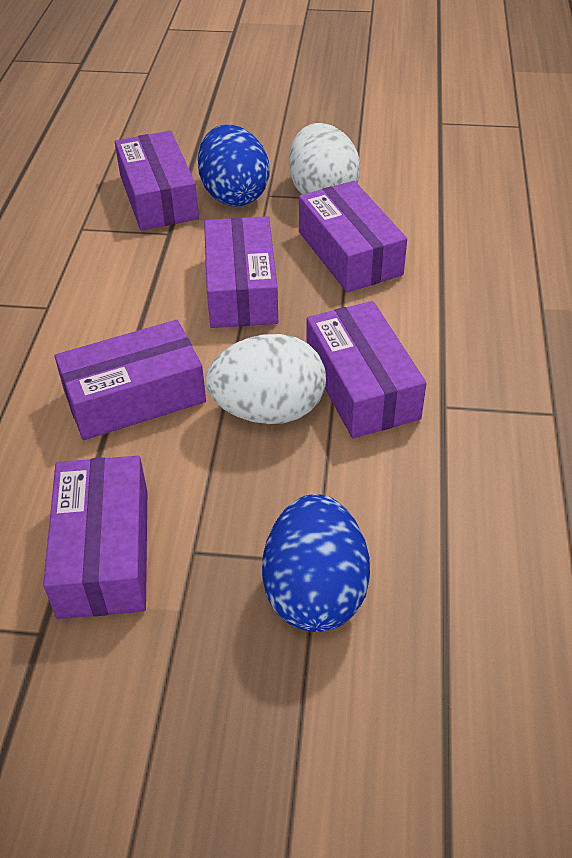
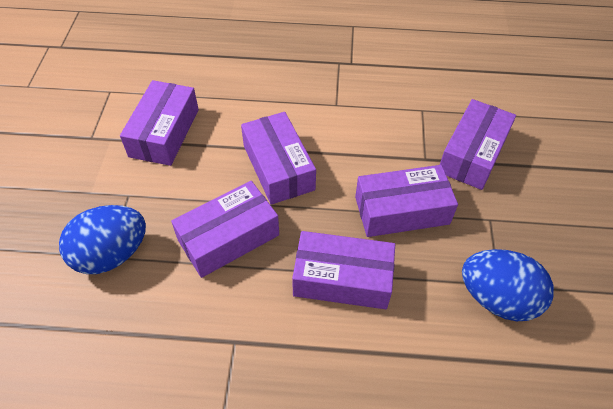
white egg: [205,334,326,424] [289,123,360,195] = 2 -> none = 0

